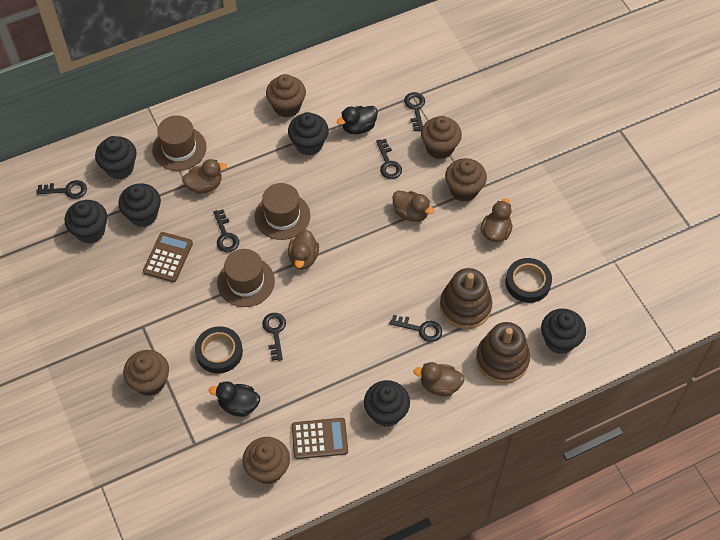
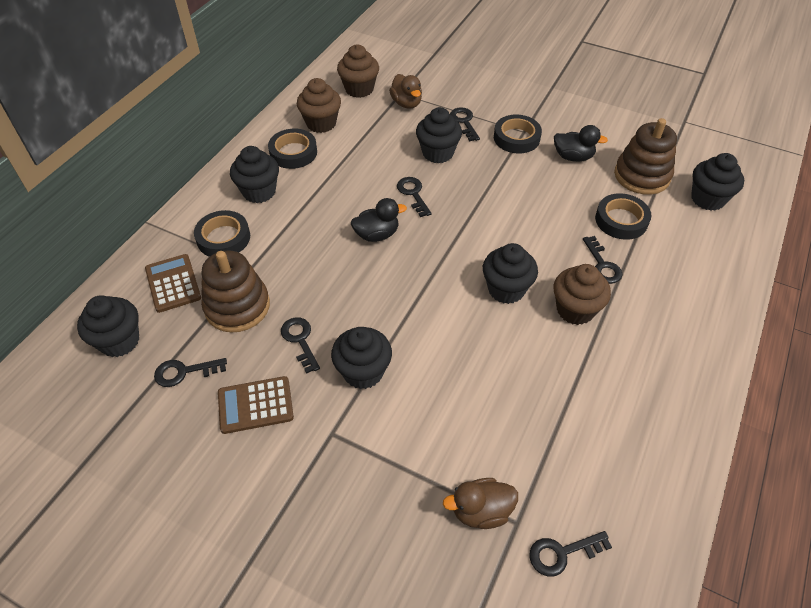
black tape: [195,326,243,373] [505,258,552,303] = 2 -> [194,210,250,257] [268,129,317,169] [494,115,542,154] [595,193,651,240] = 4
brown cupcake: [123,350,169,396] [242,437,290,484] [266,74,306,117] [421,116,462,159] [445,158,487,202] = 5 -> [297,78,341,133] [337,45,379,98] [554,264,611,325] = 3
brown duck: [182,159,227,194] [288,229,319,270] [392,191,434,222] [413,362,465,396] [480,198,513,242] = 5 -> [389,74,422,109] [443,478,518,529] = 2
brown hat: [152,115,207,171] [217,249,275,307] [255,183,310,240] = 3 -> none = 0

